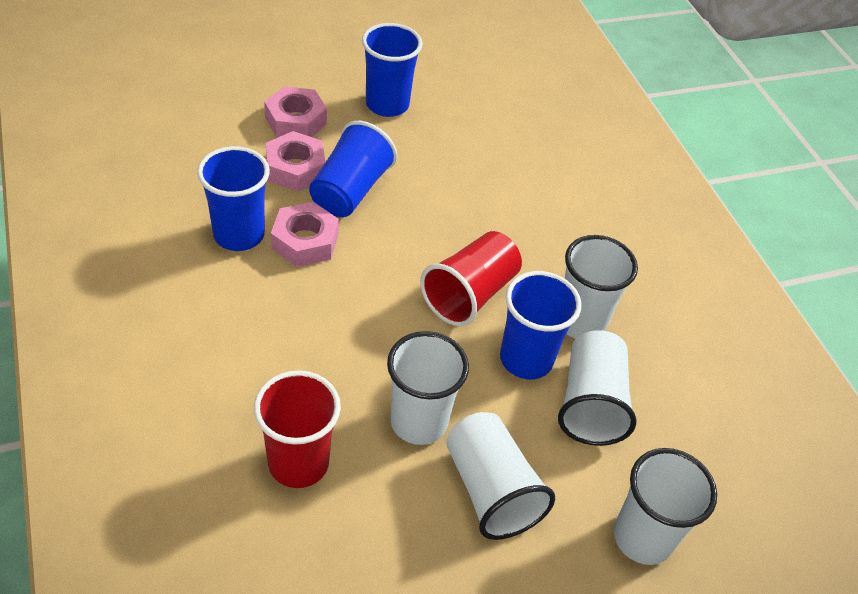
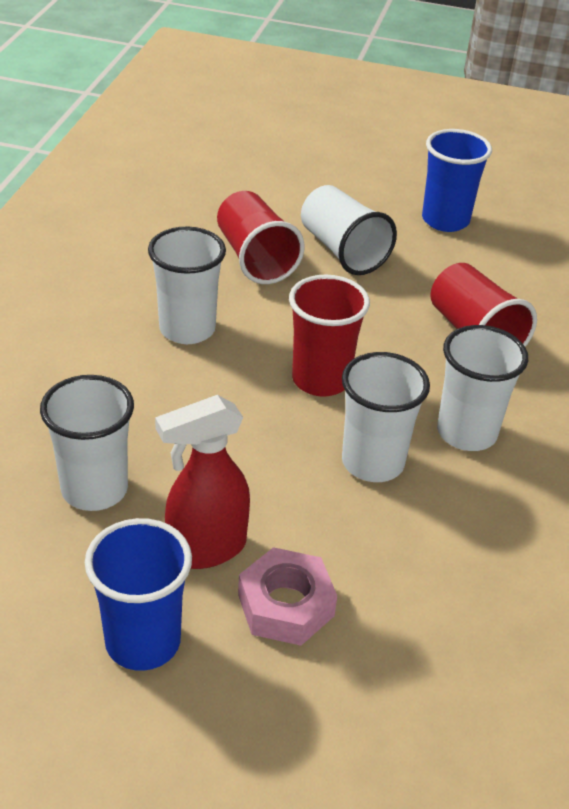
blue cup: [197,146,270,251] [309,121,397,217] [362,23,423,117] [500,271,582,379] = 4 -> [85,518,192,671] [422,129,492,232] = 2
pink nut: [264,86,327,137] [266,131,325,192] [271,202,339,267] = 3 -> [238,547,337,646] = 1
red cup: [254,370,341,488] [420,231,522,326] = 2 -> [217,191,305,284] [289,275,370,397] [430,263,537,347] = 3
red spray bottle: none = 0 -> [155,395,250,569] = 1

